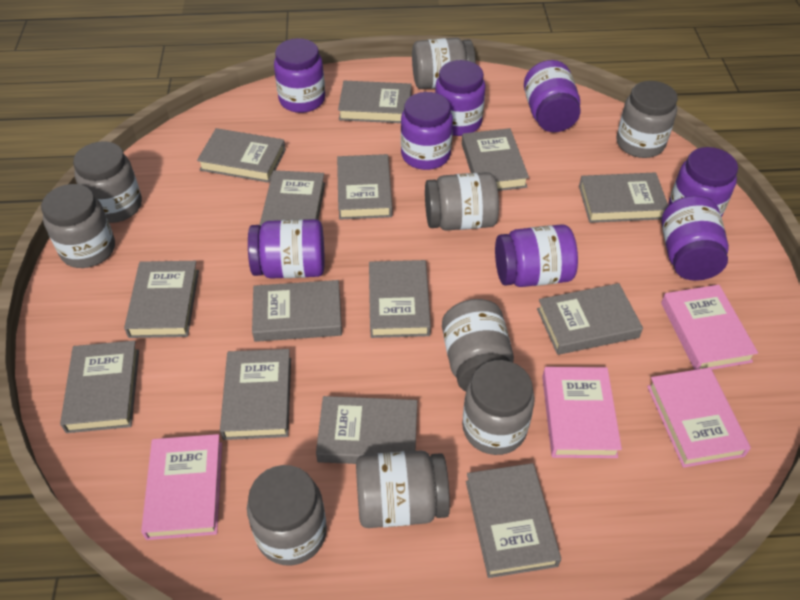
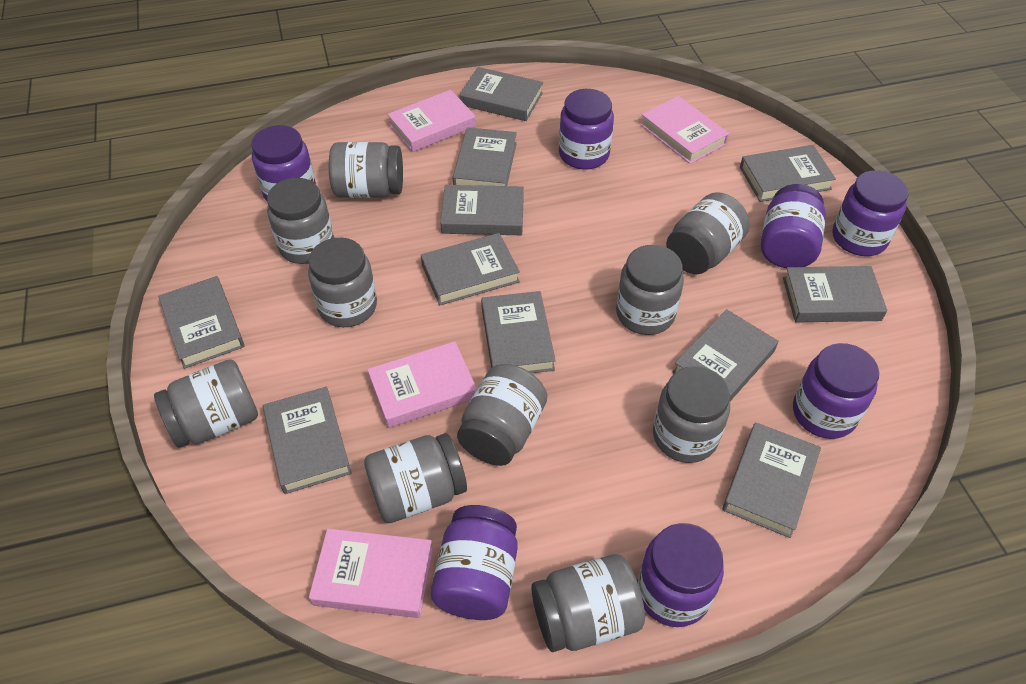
grey book: [60,340,139,433] [124,261,199,338] [197,128,286,183] [220,349,291,440] [252,280,342,342] [260,170,325,225] [316,396,417,464] [337,154,392,220] [338,81,412,123] [369,260,431,338] [462,128,529,191] [466,463,561,578] [537,283,643,355] [579,173,668,223] = 14 -> [158,276,245,369] [263,387,352,494] [421,233,520,305] [440,185,524,235] [453,127,517,186] [460,67,543,121] [481,291,556,373] [673,309,778,401] [722,422,821,538] [740,145,836,202] [783,266,887,322] = 11
grey jar: [41,184,115,268] [73,141,142,223] [247,465,327,566] [356,450,450,528] [412,38,476,89] [425,172,499,231] [442,299,514,391] [462,360,535,455] [616,81,678,158] = 9 -> [154,359,258,448] [267,178,334,264] [308,238,377,327] [329,142,403,198] [364,433,467,523] [457,364,547,466] [531,554,645,652] [616,245,684,335] [653,366,730,463] [666,192,750,274] = 10
purple jar: [248,219,324,279] [274,38,325,113] [401,92,453,170] [435,60,486,136] [495,224,578,287] [524,60,581,132] [661,196,729,281] [668,147,738,217] = 8 -> [251,125,316,201] [431,505,518,620] [559,89,614,170] [637,523,724,627] [761,184,826,268] [793,343,879,439] [832,170,909,256] = 7

